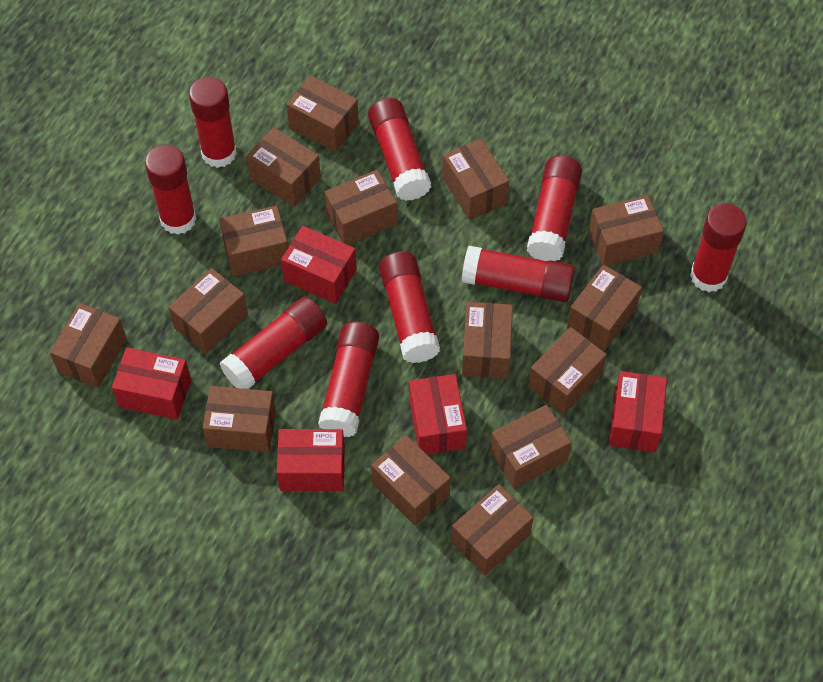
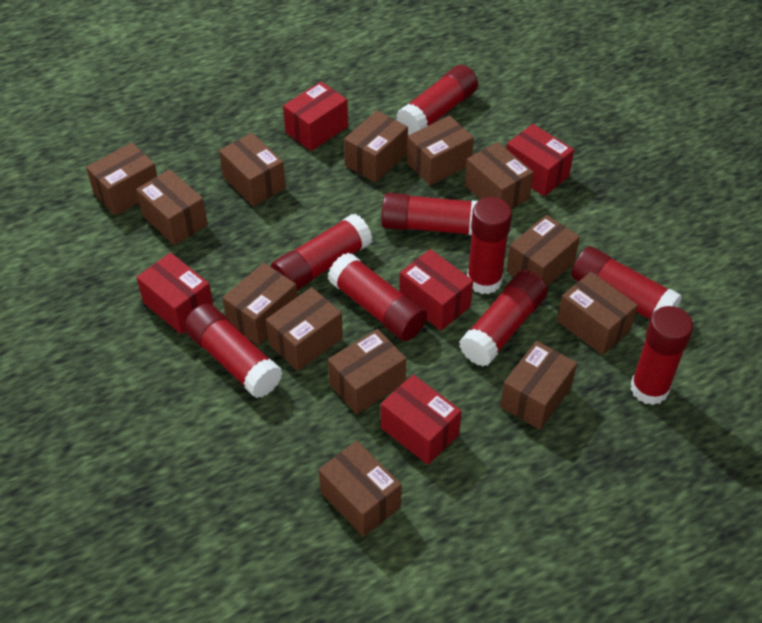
brown box: [50,303,127,388] [168,268,248,354] [203,386,276,453] [219,206,288,277] [246,127,321,207] [286,75,359,152] [325,170,397,245] [371,435,451,525] [442,138,509,220] [451,484,533,575] [462,302,513,379] [490,405,571,488] [528,327,607,415] [567,265,642,351] [588,195,664,266] = 15 -> [86,143,157,216] [136,169,208,245] [219,133,286,207] [222,263,297,346] [266,287,343,371] [319,441,401,537] [328,329,406,414] [344,111,408,183] [407,115,474,186] [465,142,533,209] [500,341,577,430] [506,215,580,287] [557,272,638,355] = 13

